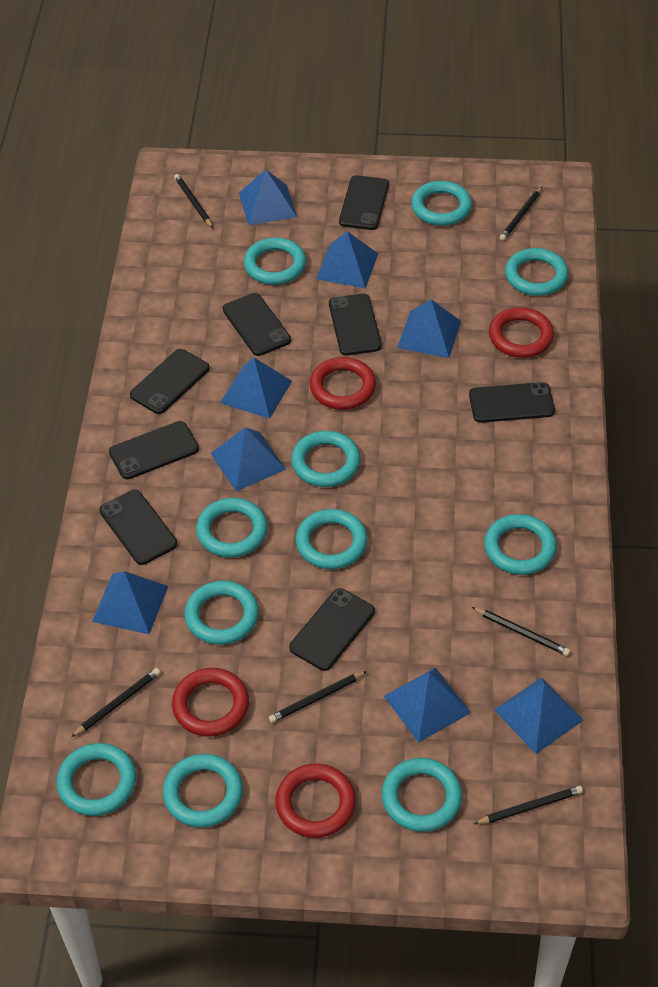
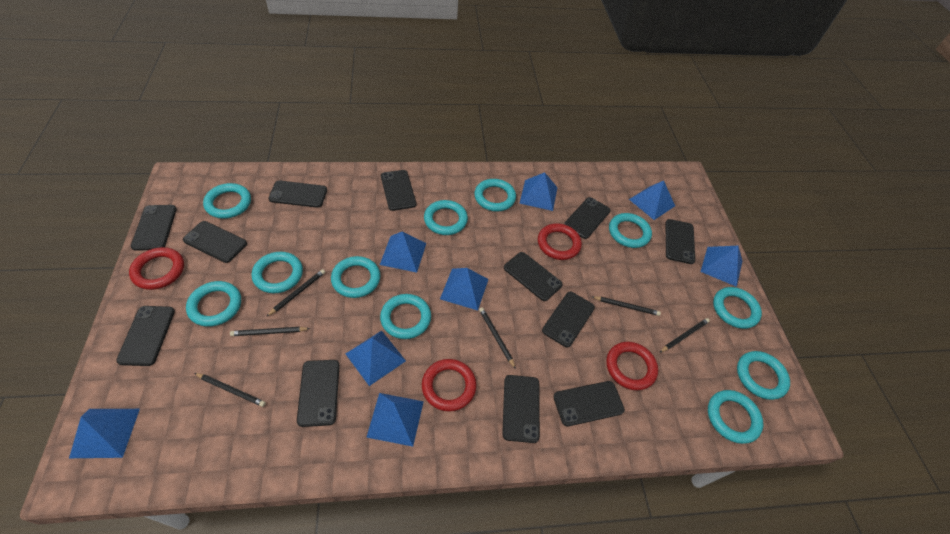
black phone: [99,490,177,565] [109,421,199,479] [130,349,210,414] [223,293,291,356] [289,588,375,671] [329,294,382,355] [339,175,389,230] [469,382,555,423] = 8 -> [116,306,175,366] [131,205,177,251] [183,221,247,263] [268,181,327,208] [297,360,340,427] [381,170,416,211] [502,375,540,443] [504,252,562,301] [542,292,595,347] [554,381,625,426] [564,197,611,239] [666,219,695,264] = 12

